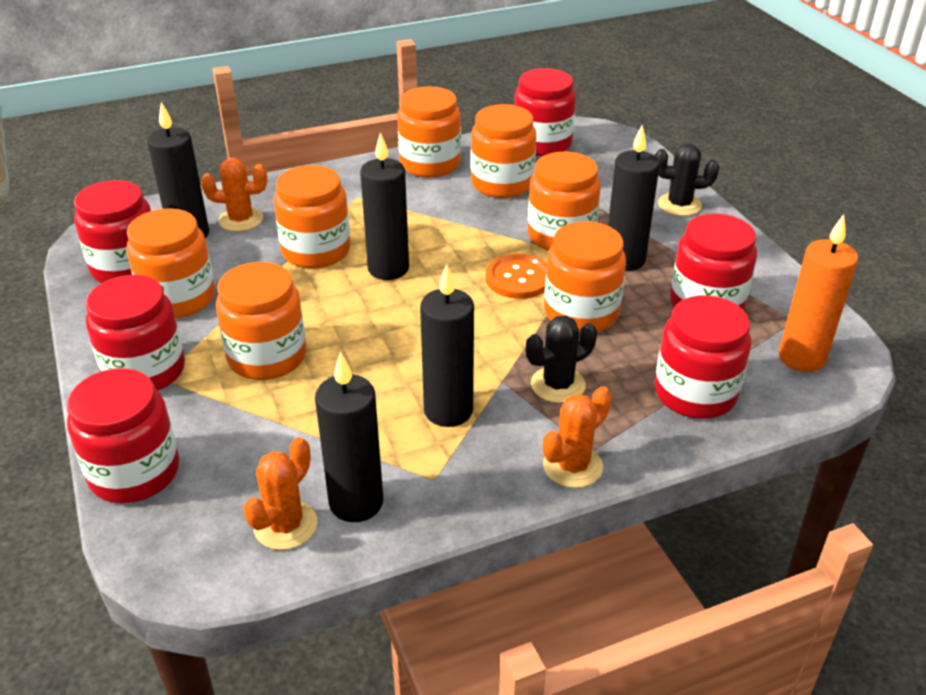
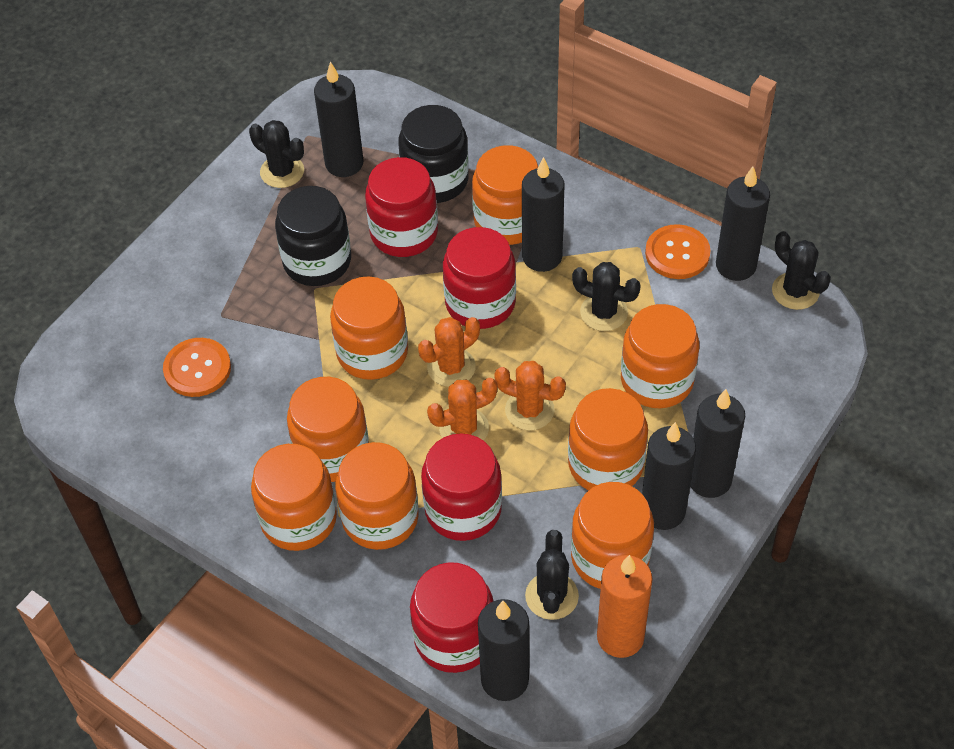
black cactus: [526,315,597,403] [655,143,719,216] = 2 -> [249,120,304,188] [525,530,579,620] [572,262,641,331] [772,231,831,310] = 4
black candle: [147,102,209,238] [315,352,383,522] [360,132,409,280] [420,264,474,427] [608,125,660,271] = 5 -> [314,61,363,177] [478,599,529,701] [522,157,565,272] [642,422,696,530] [690,389,745,498] [716,166,770,281] = 6
black jar: none = 0 -> [275,186,351,286] [398,105,469,203] = 2
orange button: [486,254,547,299] = 1 -> [163,338,231,397] [645,224,711,279] = 2
orange jar: [126,208,215,318] [216,262,306,380] [274,165,350,268] [398,87,461,178] [471,104,536,198] [528,152,601,251] [544,221,626,333] = 7 -> [251,444,337,551] [287,377,369,482] [330,277,408,380] [336,442,419,550] [472,145,538,245] [568,388,648,491] [571,482,654,589] [621,304,699,408] = 8
red jar: [67,368,179,503] [74,180,151,283] [86,275,185,391] [514,68,576,156] [655,295,751,419] [670,214,757,310] = 6 -> [365,157,438,257] [410,562,493,673] [421,433,502,541] [443,227,516,329] = 4

